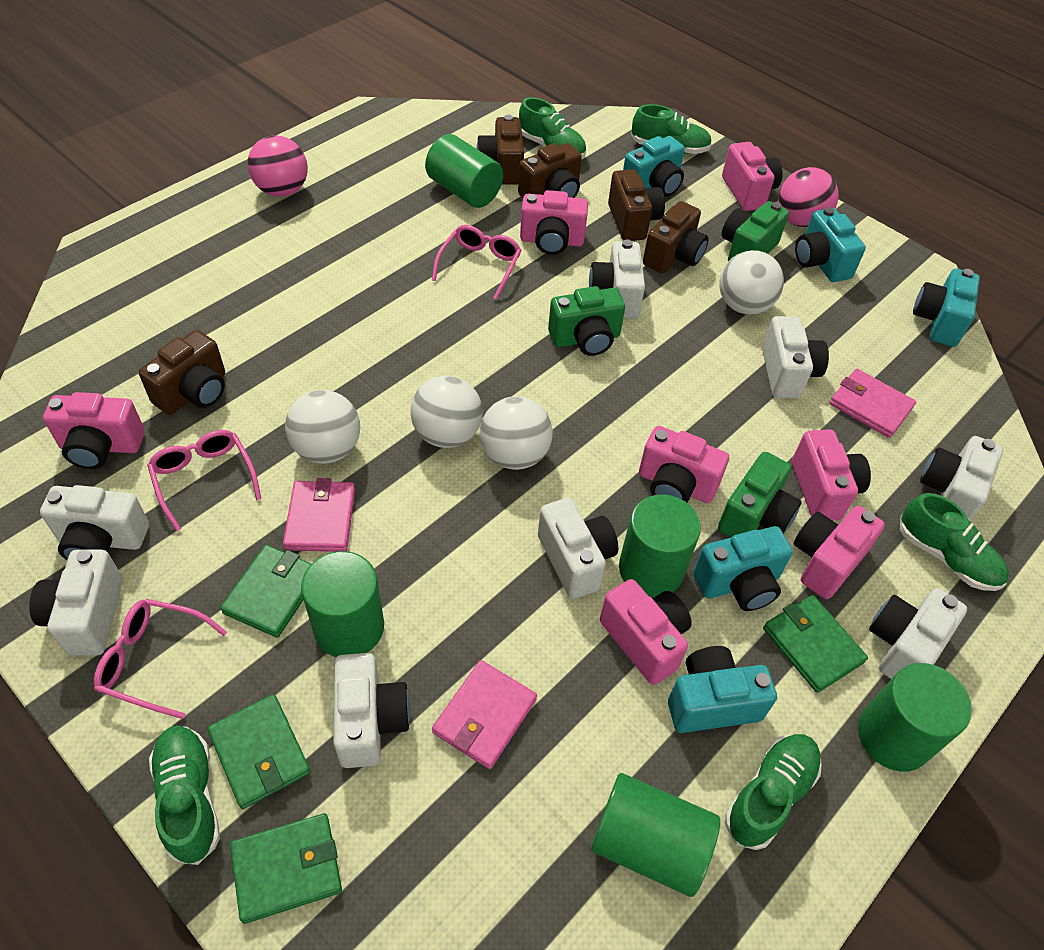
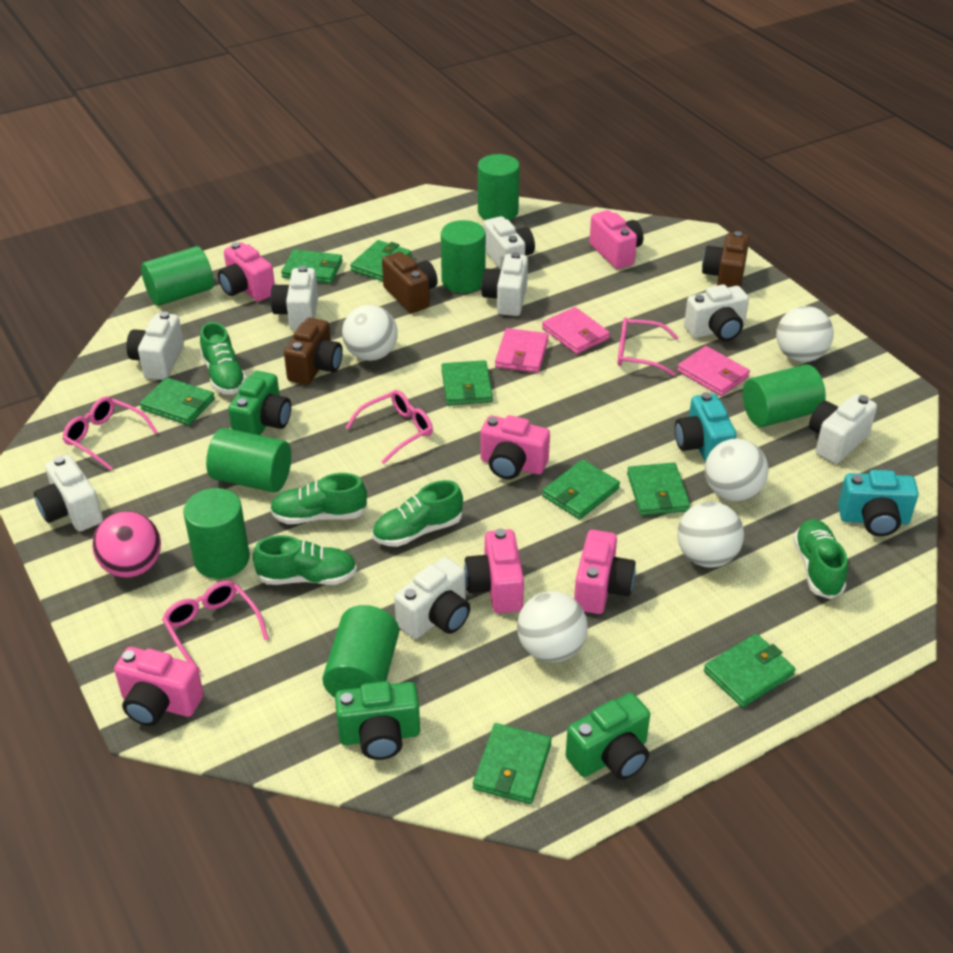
brown camera: [138,330,225,415] [476,115,524,185] [518,143,582,198] [608,169,665,241] [643,201,709,273] = 5 -> [284,318,343,385] [382,252,438,313] [702,231,749,287] = 3
green cylinder: [301,551,384,657] [425,134,503,208] [591,773,720,897] [619,495,701,598] [858,663,972,772] = 5 -> [141,246,214,306] [183,488,250,579] [206,428,291,492] [322,605,399,698] [441,220,486,293] [478,154,520,221] [743,364,826,427] = 7
green wallet: [207,694,311,809] [220,545,311,638] [230,813,342,924] [763,595,868,693] = 4 -> [140,377,215,425] [281,249,343,284] [350,240,412,281] [441,360,493,405] [473,723,552,804] [542,459,620,519] [627,463,690,516] [704,633,796,707] = 8
pink ball: [248,135,308,197] [778,167,839,227] = 2 -> [92,511,161,577] = 1
pink camera: [43,392,145,469] [520,190,588,255] [600,579,692,685] [639,426,729,503] [722,142,783,211] [792,429,871,521] [794,506,885,599] = 7 -> [114,647,204,726] [218,242,275,302] [464,528,524,613] [480,415,550,479] [574,530,636,614] [589,210,643,269] = 6
pink glasses: [94,599,227,719] [147,430,261,531] [432,225,521,300] = 3 -> [62,396,158,471] [162,581,269,673] [346,390,433,464] [618,317,679,376] = 4
turquoise camera: [623,136,685,197] [668,646,777,733] [693,526,793,611] [795,207,866,282] [913,268,980,347] = 5 -> [675,392,737,463] [838,470,919,536] = 2
white ball: [285,390,360,464] [410,376,483,448] [480,396,553,470] [719,250,784,314] = 4 -> [342,305,398,361] [517,591,588,662] [677,502,744,568] [705,439,769,501] [776,306,834,362] = 5

